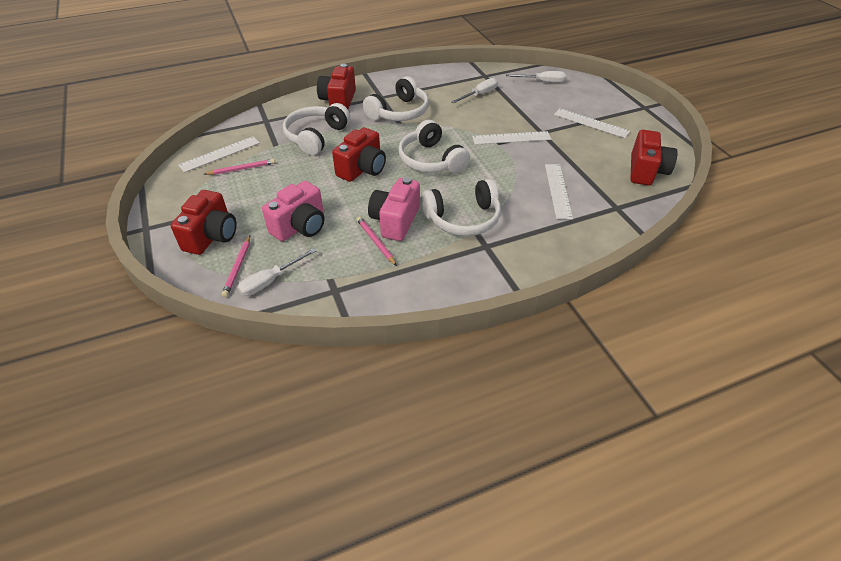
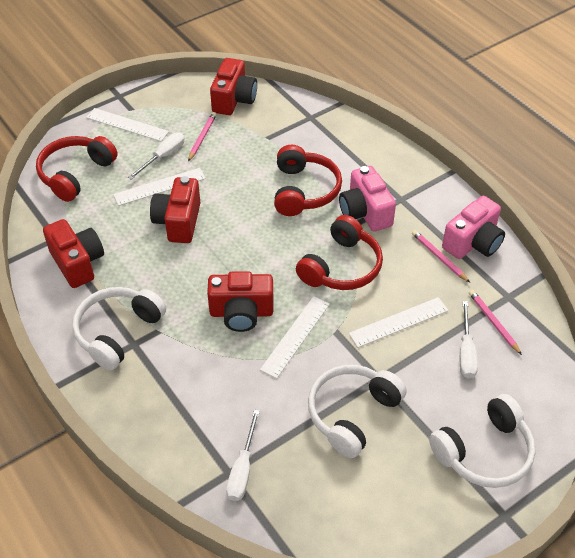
red headphones: none = 0 -> [36,136,118,202] [274,145,342,216] [296,215,383,290] = 3
white headphones: [283,103,351,156] [363,76,429,121] [398,120,470,174] [421,179,501,236] = 4 -> [72,287,166,370] [308,365,407,458] [429,394,536,488] = 3

